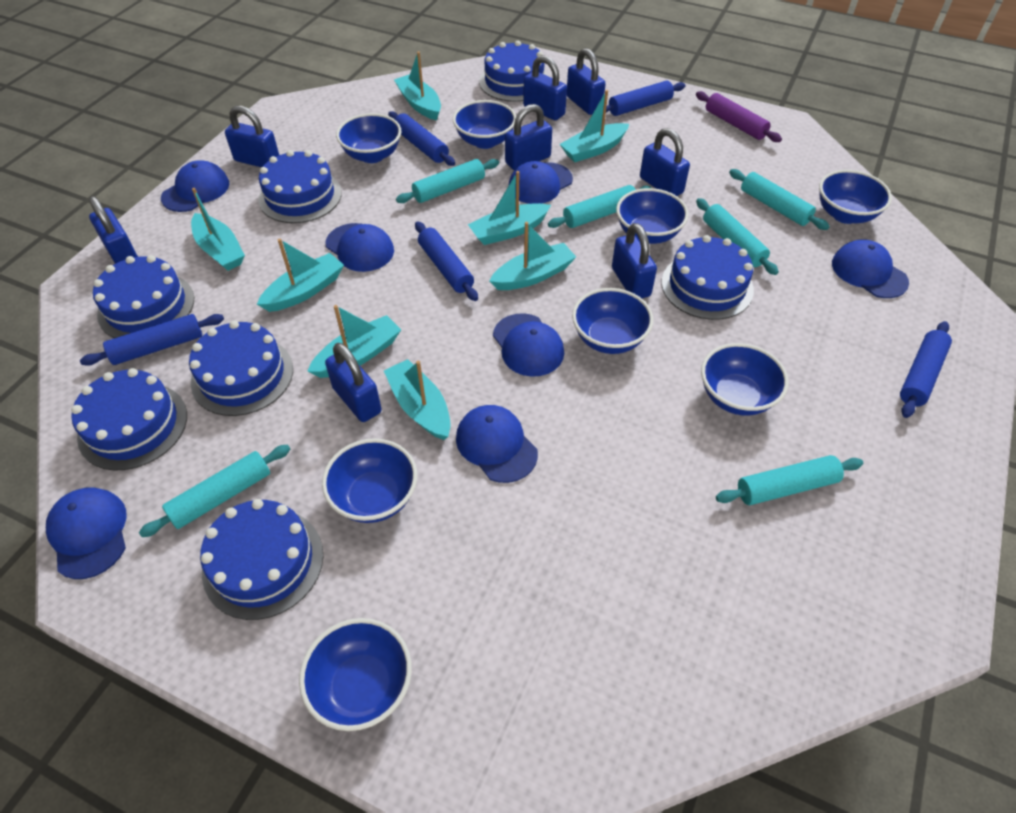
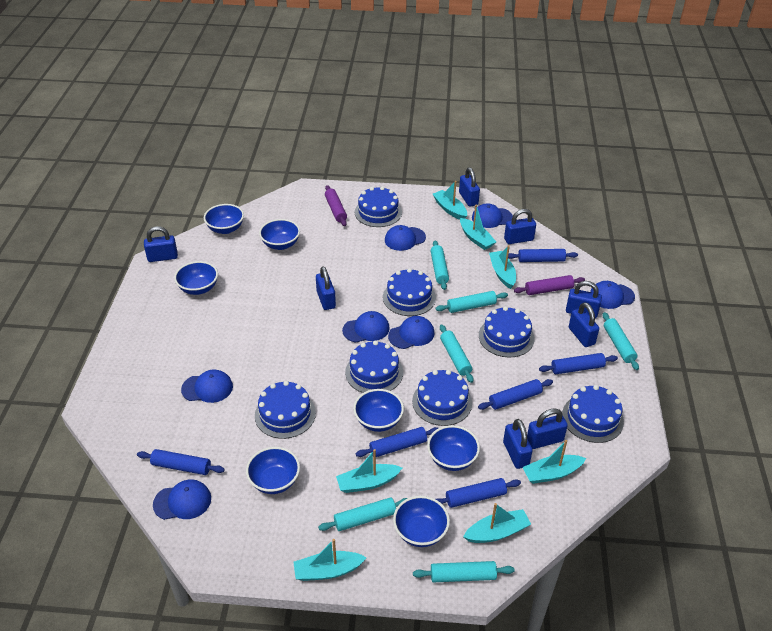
blue bowl: [299,618,412,731] [322,438,417,523] [336,113,401,163] [453,100,516,149] [572,288,653,354] [616,188,689,244] [701,343,789,416] [819,170,892,224] = 8 -> [174,261,218,295] [204,204,244,234] [246,447,300,494] [259,219,300,250] [353,389,404,432] [393,496,450,547] [427,425,480,471] = 7
blue rolling pin: [80,314,224,366] [388,111,455,166] [415,221,478,301] [606,80,686,116] [900,321,952,418] = 5 -> [137,449,225,475] [356,427,438,457] [436,478,521,508] [478,379,553,410] [508,249,578,262] [539,353,618,374] = 6
purple rolling pin: [696,91,782,142] = 1 -> [325,185,347,226] [514,275,585,295] = 2
turquoise boat: [191,188,245,271] [257,239,344,312] [308,305,401,378] [384,359,451,440] [394,51,441,120] [468,171,551,245] [490,222,576,290] [560,90,629,162] = 8 -> [293,539,367,581] [336,449,402,493] [433,181,467,220] [460,204,496,250] [463,503,531,543] [489,245,516,289] [522,440,586,484] = 7

